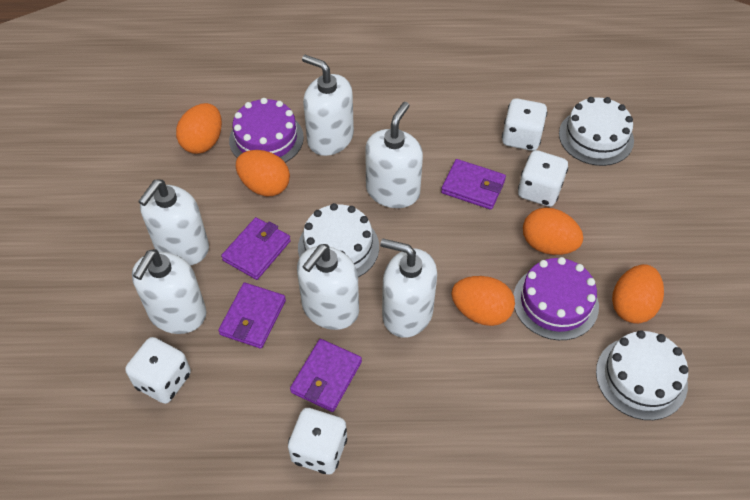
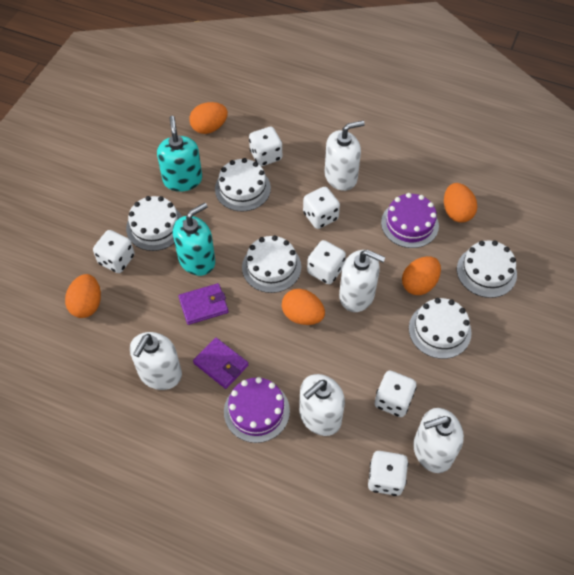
purple wallet: [218,283,286,349] [221,217,291,280] [290,339,362,412] [441,159,506,210] = 4 -> [178,283,228,325] [193,338,248,389] = 2
turquoise soap dispenser: none = 0 -> [157,116,202,192] [173,203,215,276] = 2
white cake: [298,203,379,277] [559,97,634,166] [596,330,688,420] = 3 -> [126,196,182,251] [215,158,271,211] [242,235,301,293] [409,298,472,359] [457,240,517,298] = 5
white dice: [125,337,191,404] [288,408,347,475] [502,98,547,151] [518,150,568,207] = 4 -> [93,230,135,273] [249,127,282,166] [303,187,340,229] [307,240,346,284] [368,451,408,496] [375,370,416,417] = 6
white soap dispenser: [132,249,206,334] [138,180,209,266] [297,244,359,330] [302,55,354,156] [365,102,423,208] [380,239,437,338] = 6 -> [130,332,182,390] [299,374,345,436] [324,121,365,191] [339,250,386,312] [413,408,464,473] = 5

